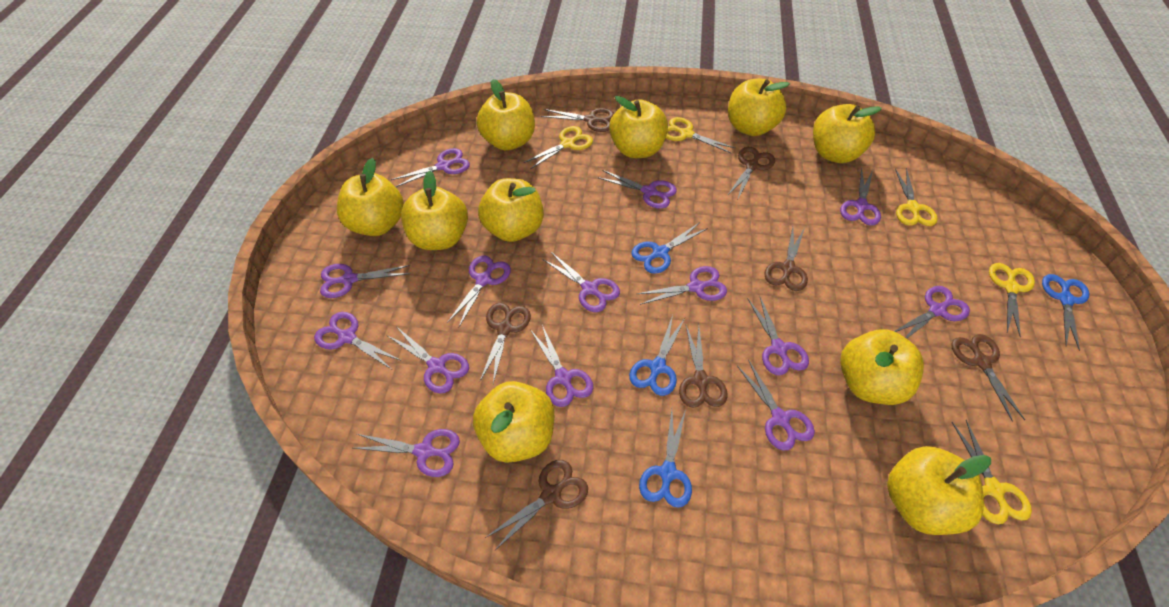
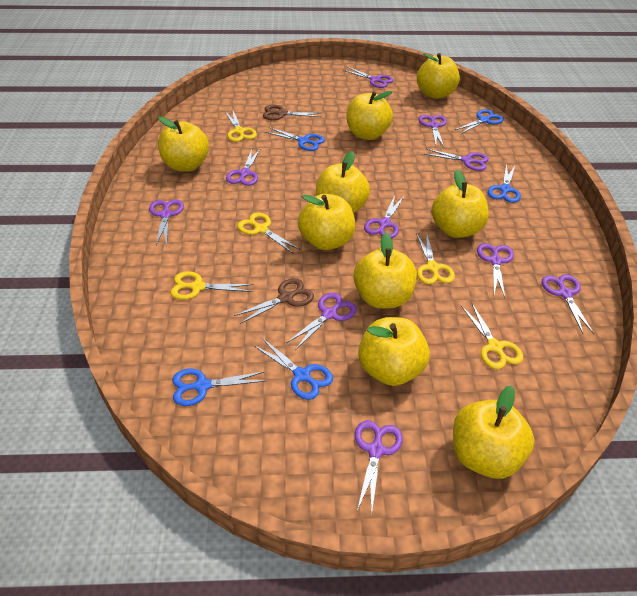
blue scissors: [629,315,685,396] [631,222,708,274] [639,409,692,508] [1042,274,1089,351] = 4 -> [172,369,265,406] [253,338,333,400] [265,127,325,151] [455,109,504,135] [488,164,521,203] = 5
brown scissors: [480,302,531,384] [485,460,588,550] [541,108,614,132] [679,325,728,408] [727,147,775,199] [764,227,808,291] [951,334,1025,422] = 7 -> [234,278,314,324] [263,105,322,120] = 2
purple scissors: [314,312,400,369] [320,264,410,298] [354,429,460,477] [388,326,469,393] [391,148,470,187] [447,256,511,328] [530,325,593,407] [542,252,620,312] [598,170,677,209] [637,266,727,305] [737,360,815,450] [747,295,809,375] [840,168,881,225] [894,286,970,339] = 14 -> [149,199,184,246] [226,148,261,186] [286,293,357,350] [343,67,394,88] [355,420,403,516] [364,196,404,238] [419,115,447,147] [425,149,489,171] [477,243,514,297] [542,274,594,334] = 10
yellow apple: [337,158,404,236] [401,171,468,250] [473,381,554,463] [477,79,535,151] [478,178,544,242] [609,96,668,158] [728,79,790,136] [813,104,882,163] [840,329,924,405] [887,446,991,535] = 10 -> [158,117,209,172] [298,194,355,250] [316,151,370,213] [346,91,393,140] [354,233,417,309] [358,317,430,386] [417,53,460,99] [431,170,489,238] [453,385,534,479] = 9

